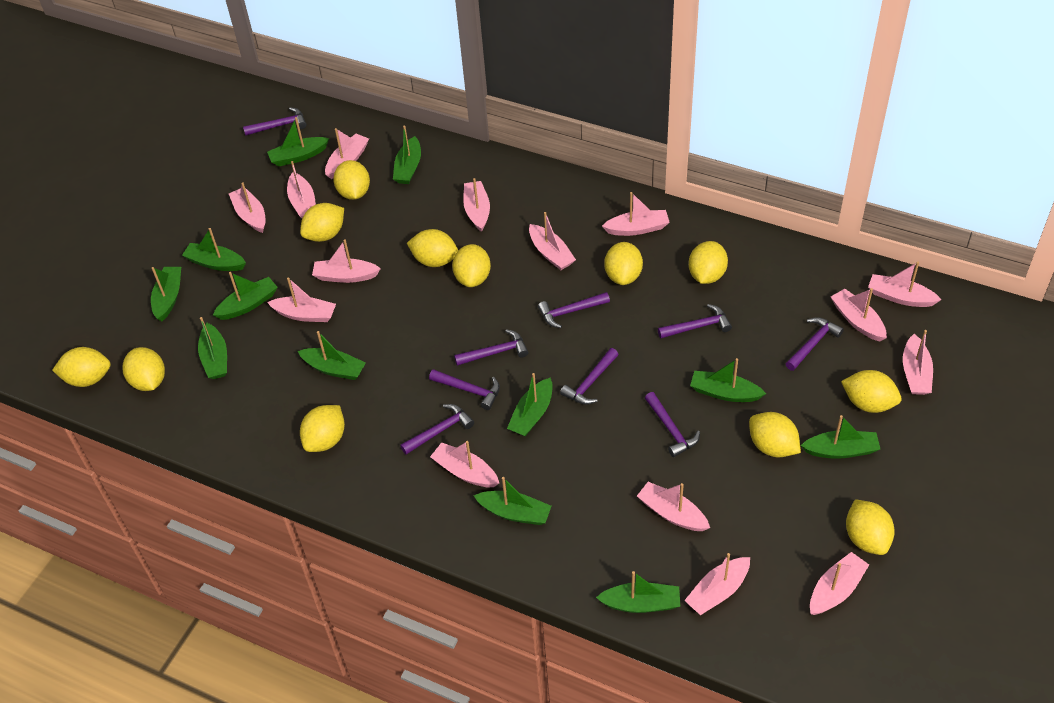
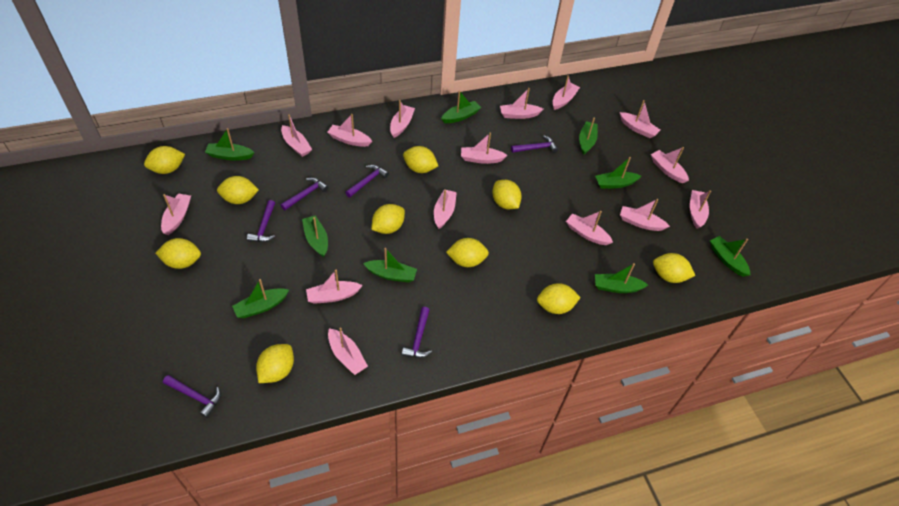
green boat: [151,267,181,321] [182,228,246,271] [198,317,227,379] [213,272,278,320] [267,117,329,166] [298,331,366,380] [393,126,421,184] [474,477,551,525] [507,373,553,436] [596,571,680,613] [690,358,766,402] [801,415,880,459] = 12 -> [205,128,254,161] [232,279,289,318] [302,216,328,257] [363,248,417,282] [441,90,481,123] [579,118,598,155] [595,157,641,189] [595,263,648,293] [710,236,750,277] = 9
purple hammer: [243,107,307,136] [400,404,474,455] [429,369,500,410] [454,329,529,366] [538,292,610,328] [560,348,619,405] [645,392,700,457] [658,304,732,338] [785,317,844,371] = 9 -> [163,375,221,418] [247,200,275,242] [281,177,328,210] [345,165,389,198] [402,307,432,358] [511,135,558,153] = 6
yellow lemon: [52,347,111,387] [123,347,165,391] [300,203,344,242] [300,405,345,452] [333,160,370,200] [407,229,458,267] [452,244,491,287] [604,242,643,285] [689,241,728,284] [749,412,801,457] [841,370,901,413] [846,499,895,555] = 12 -> [144,146,185,174] [156,238,201,269] [217,176,259,204] [256,344,294,383] [371,204,405,234] [403,146,438,173] [446,238,489,267] [492,180,522,209] [537,283,581,314] [653,253,695,283] = 10

